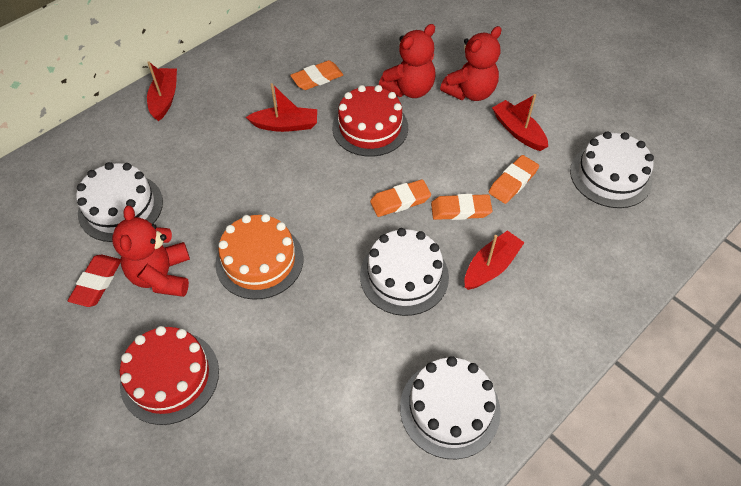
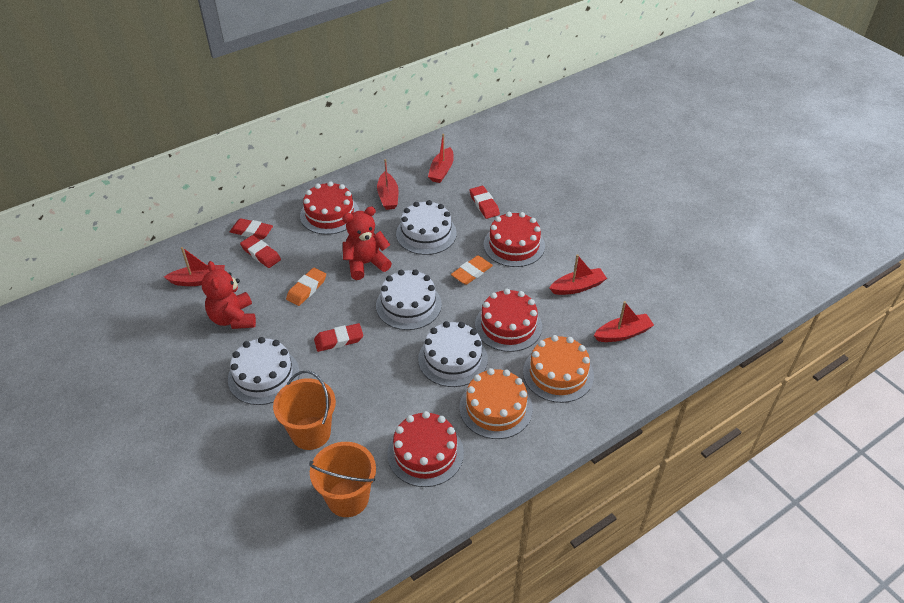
orange bucket: none = 0 -> [273,370,336,450] [309,442,376,517] = 2
orange cake: [215,214,303,300] = 1 -> [459,368,533,439] [523,335,594,403] = 2
orange eraser: [290,60,343,90] [370,179,431,217] [431,194,492,220] [489,155,539,204] = 4 -> [286,267,326,306] [451,255,493,285] = 2
red boat: [147,61,177,121] [246,83,317,132] [464,230,525,290] [492,94,548,151] = 4 -> [164,247,225,286] [377,159,398,210] [428,134,454,183] [549,254,607,295] [594,301,654,342] = 5
red cake: [120,326,219,425] [332,85,408,157] = 2 -> [300,181,359,235] [387,411,464,487] [475,289,542,352] [484,212,545,267] = 4
red eraser: [68,255,121,307] = 1 -> [230,218,273,239] [240,235,281,268] [314,323,363,352] [469,186,500,219] = 4
red teddy bear: [112,206,190,297] [379,24,436,98] [440,26,501,101] = 3 -> [202,261,256,329] [342,207,392,280] = 2

